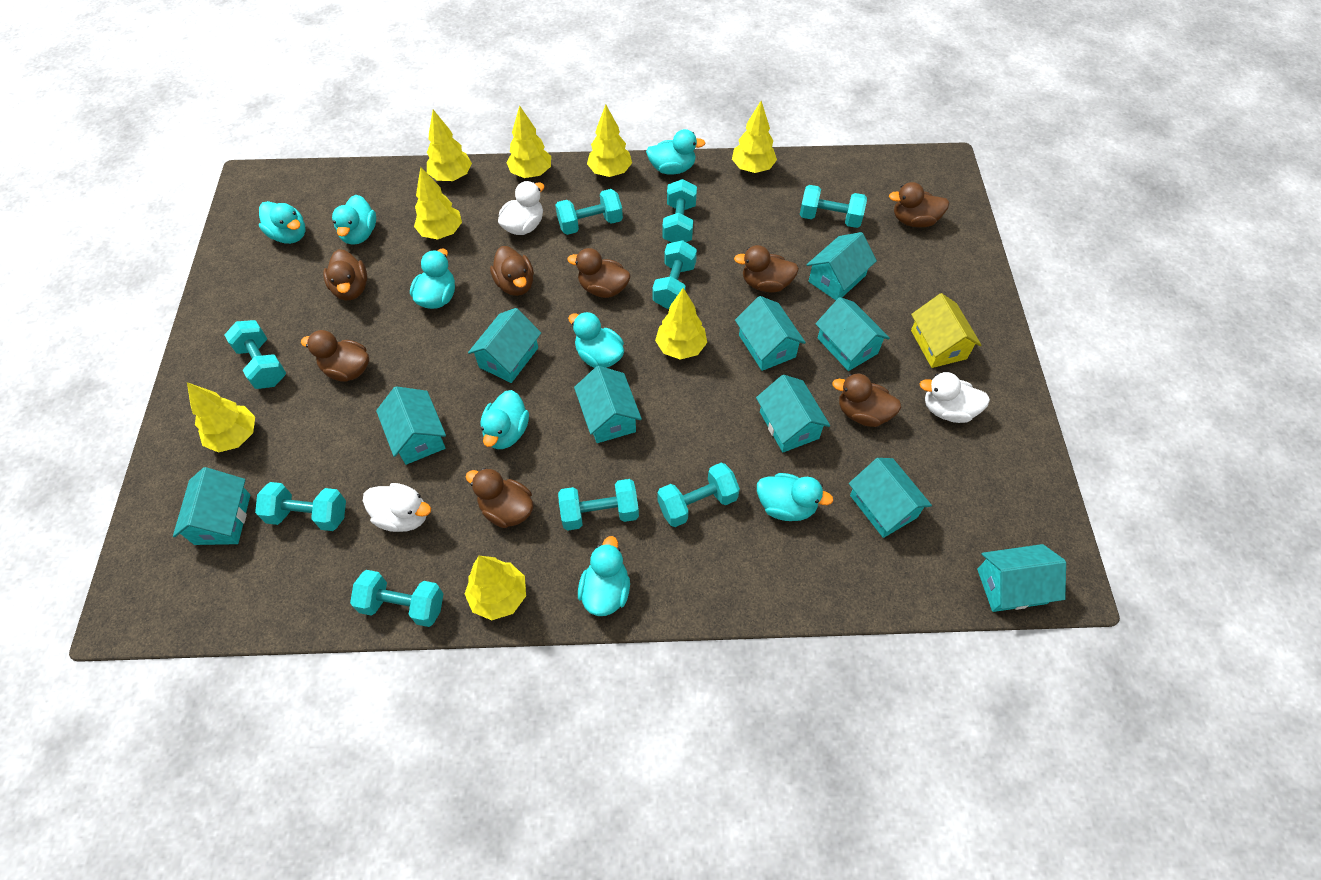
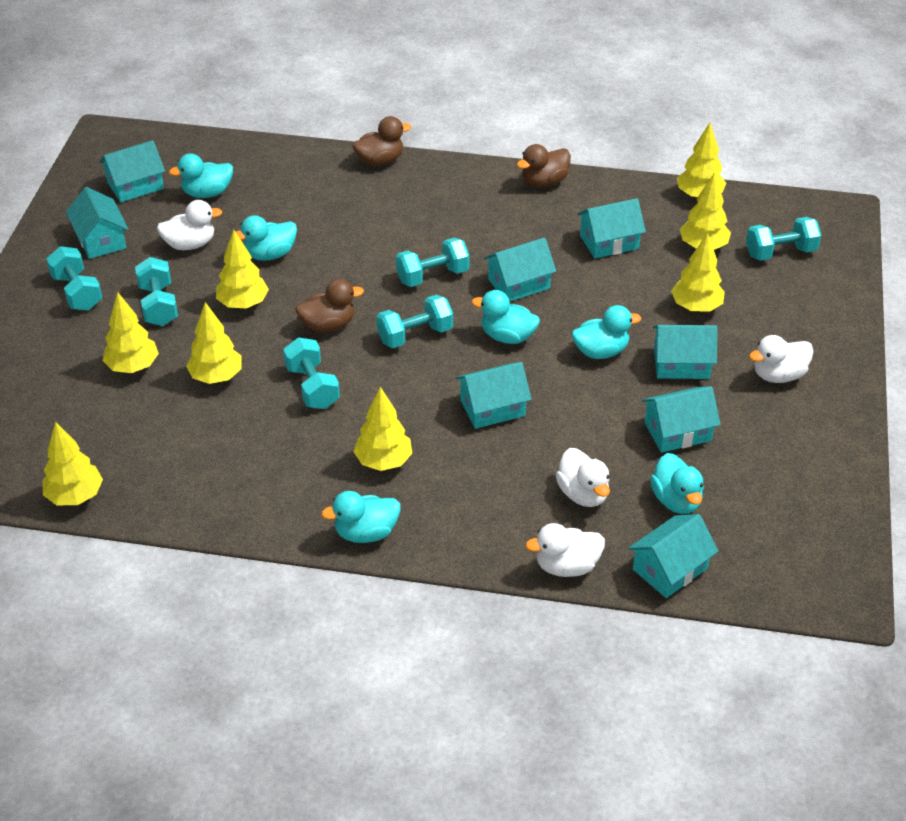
brown duck: [301,330,369,382] [323,249,367,300] [466,468,533,528] [490,246,534,296] [567,248,630,298] [734,245,799,293] [832,374,901,427] [889,182,949,228] = 8 -> [295,279,364,332] [352,116,411,166] [517,144,571,187] = 3
turquoise duck: [259,201,306,244] [332,195,376,245] [410,249,455,309] [480,390,529,449] [568,312,624,368] [578,536,630,616] [646,129,706,175] [757,473,833,521] = 8 -> [169,153,233,198] [236,215,297,261] [321,491,400,543] [472,290,540,344] [572,305,641,359] [650,453,704,514] = 6
turquoise dumbbell: [225,320,286,389] [255,482,346,531] [350,570,444,627] [555,189,623,235] [558,479,639,531] [652,240,697,309] [657,463,740,527] [662,179,697,243] [800,185,867,228] = 9 -> [46,246,102,310] [135,257,178,326] [283,337,340,409] [376,295,453,348] [396,237,470,287] [746,217,821,261] = 6
turquoise house: [173,467,250,545] [376,386,446,465] [468,308,541,383] [574,366,642,443] [735,296,806,371] [756,375,830,452] [806,232,877,300] [816,297,890,371] [849,458,932,538] [977,544,1066,612] = 10 -> [66,187,129,259] [99,140,165,202] [456,362,532,429] [484,237,556,302] [577,198,646,259] [628,514,719,598] [642,386,721,453] [653,325,717,379] = 8
white duck: [363,483,431,532] [498,181,544,235] [920,372,990,423] = 3 -> [157,200,223,250] [525,523,605,577] [556,448,610,507] [749,335,814,383] = 4
yellow house: [911,293,981,368] = 1 -> none = 0

